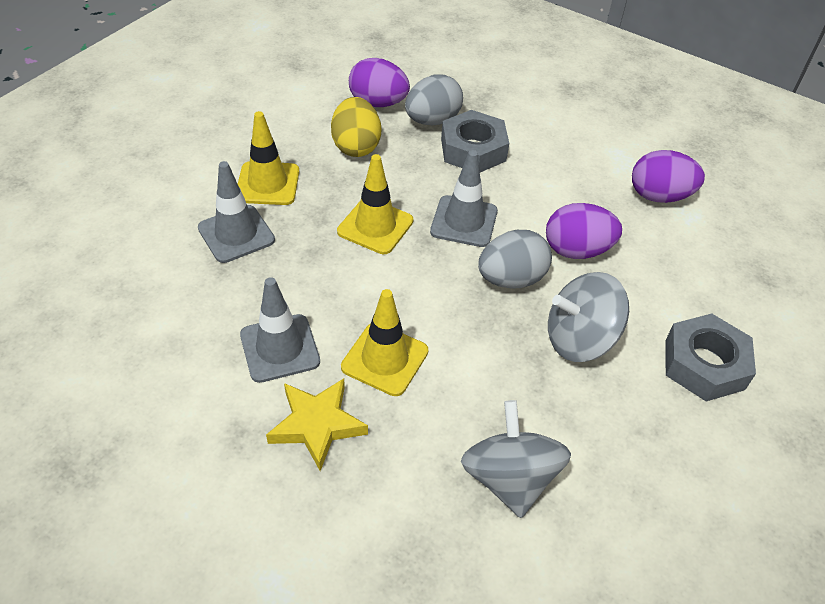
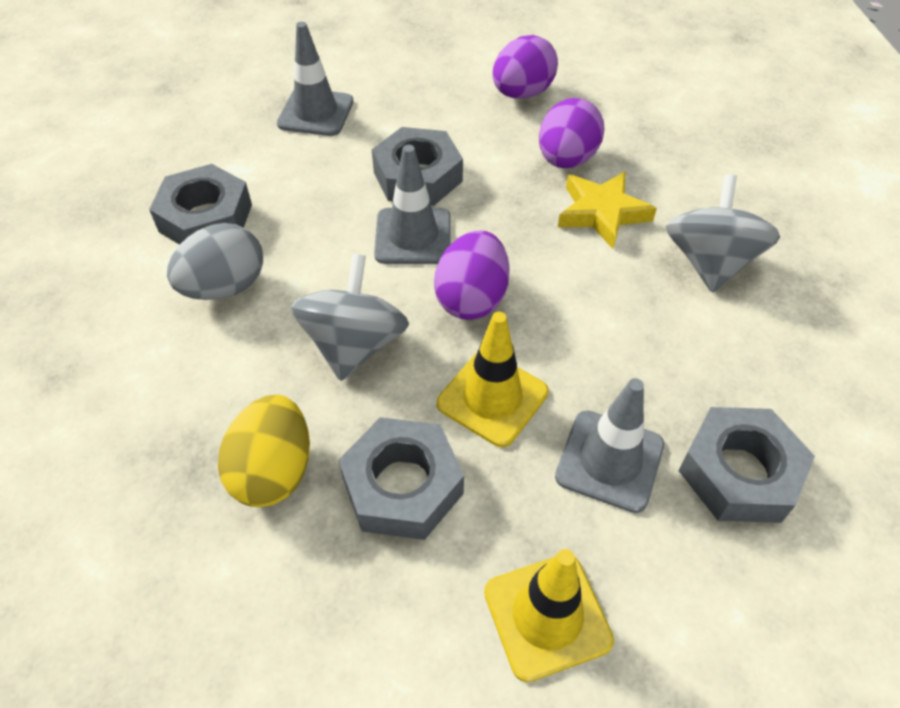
grey egg: [405,74,463,126] [478,230,552,289] = 2 -> [167,223,263,300] = 1
grey nut: [441,110,509,172] [665,314,756,401] = 2 -> [149,164,252,245] [339,417,464,540] [372,127,463,206] [679,407,815,523] = 4
yellow traffic cone: [238,111,299,205] [337,154,414,254] [341,289,428,396] = 3 -> [437,312,549,447] [484,549,614,682] = 2

